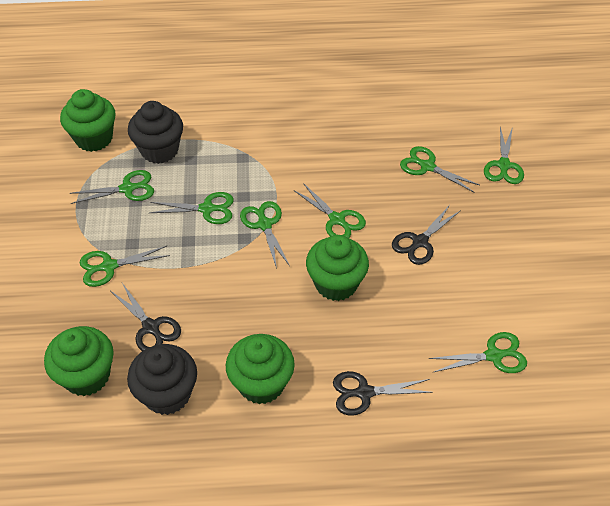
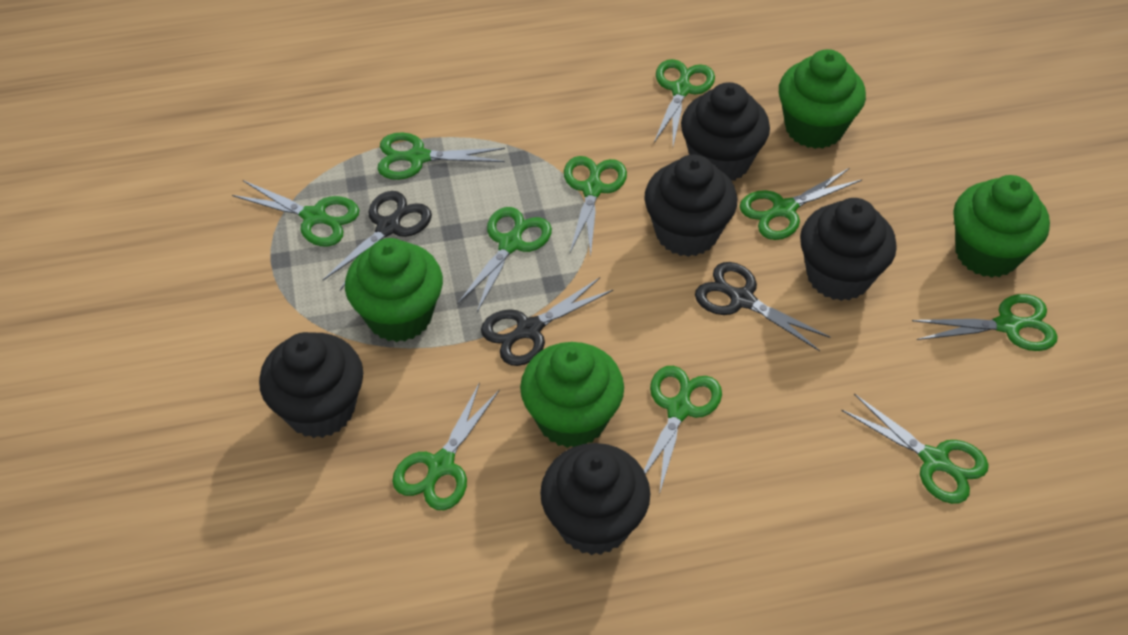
black cupcake: [127,344,197,415] [128,101,183,164] = 2 -> [259,332,363,438] [540,443,651,555] [644,155,737,257] [681,82,770,181] [800,198,897,301] = 5
green scissors: [70,170,154,204] [80,246,170,287] [150,192,234,224] [240,201,290,269] [293,183,366,238] [400,146,479,192] [429,332,527,373] [484,127,524,184] = 8 -> [232,180,359,246] [377,132,505,180] [392,382,500,510] [458,207,552,312] [564,156,627,256] [644,366,722,495] [654,59,715,146] [740,168,862,240] [841,394,989,504] [912,294,1058,351] = 10

